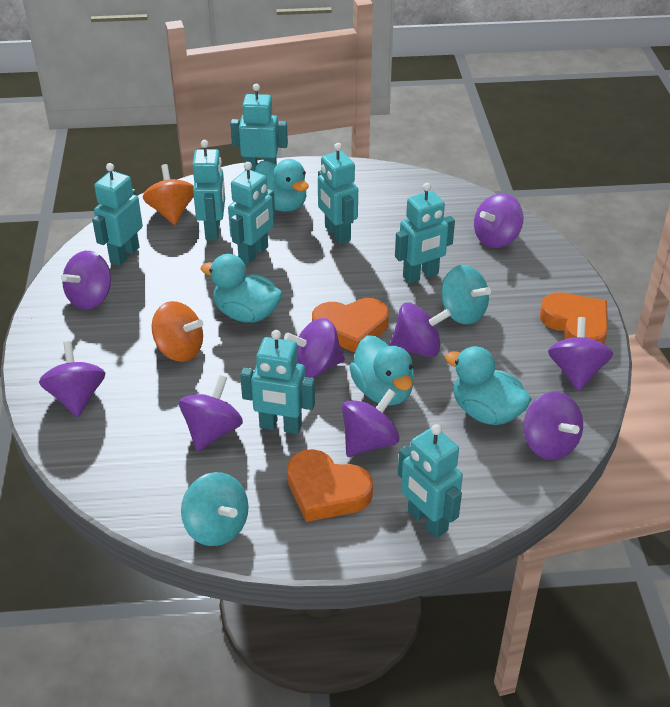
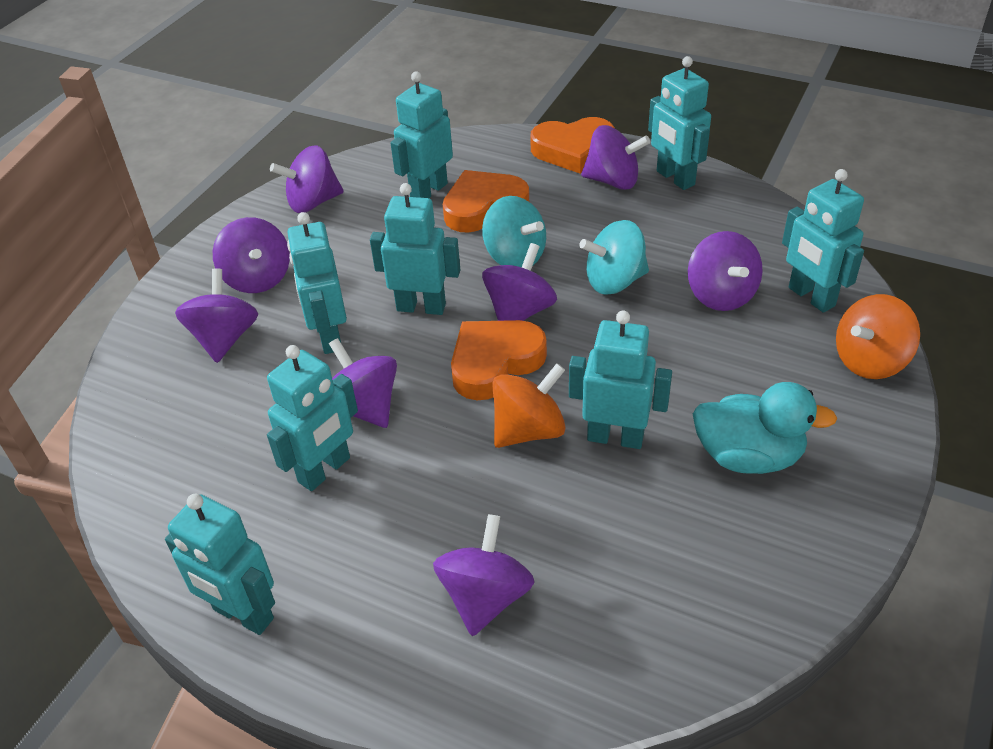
purple spinning top: [39,341,105,417] [61,251,111,310] [179,375,243,451] [284,318,345,378] [342,389,400,457] [389,302,451,357] [474,193,524,248] [523,392,583,460] [548,317,613,391] = 9 -> [175,268,258,363] [213,217,290,293] [270,146,344,213] [329,338,397,428] [433,514,535,636] [482,243,557,321] [581,125,650,190] [688,231,763,311] = 8
turquoise duck: [201,254,282,323] [255,159,309,212] [349,335,414,406] [445,346,531,425] = 4 -> [693,382,837,474] = 1

